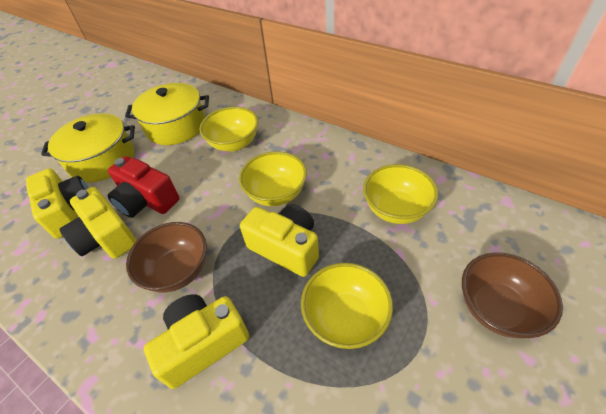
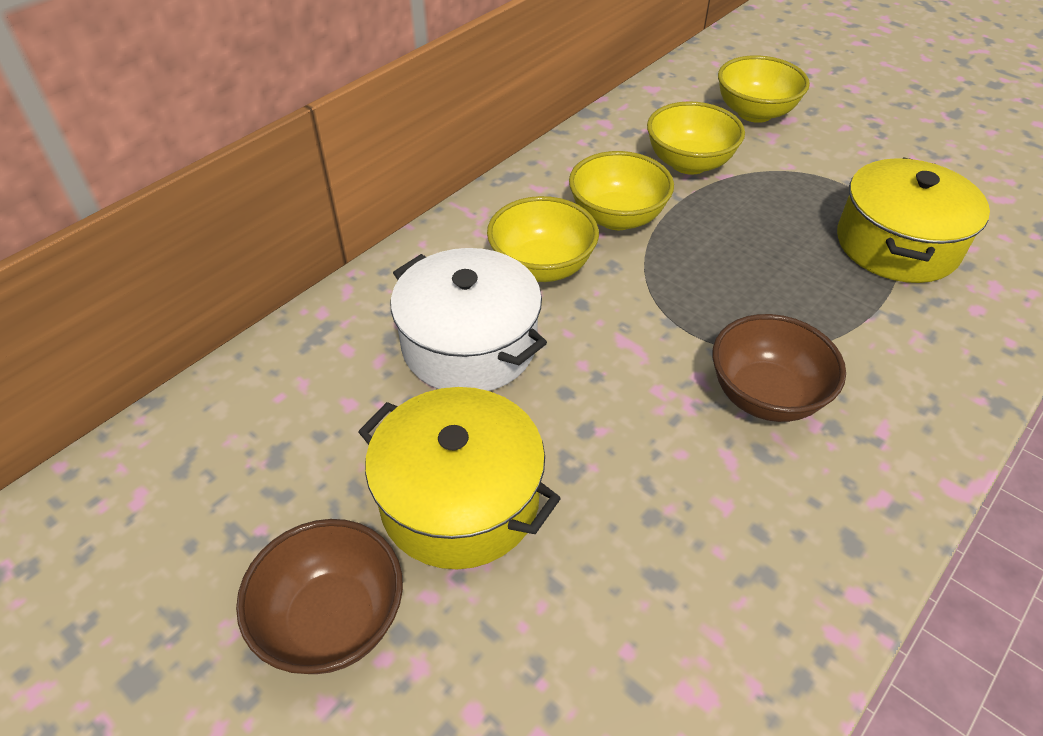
red camera: [108,156,180,218] = 1 -> none = 0
white pot: none = 0 -> [391,248,547,391] = 1
yellow camera: [26,168,89,239] [59,187,137,259] [144,294,249,389] [240,204,319,277] = 4 -> none = 0

